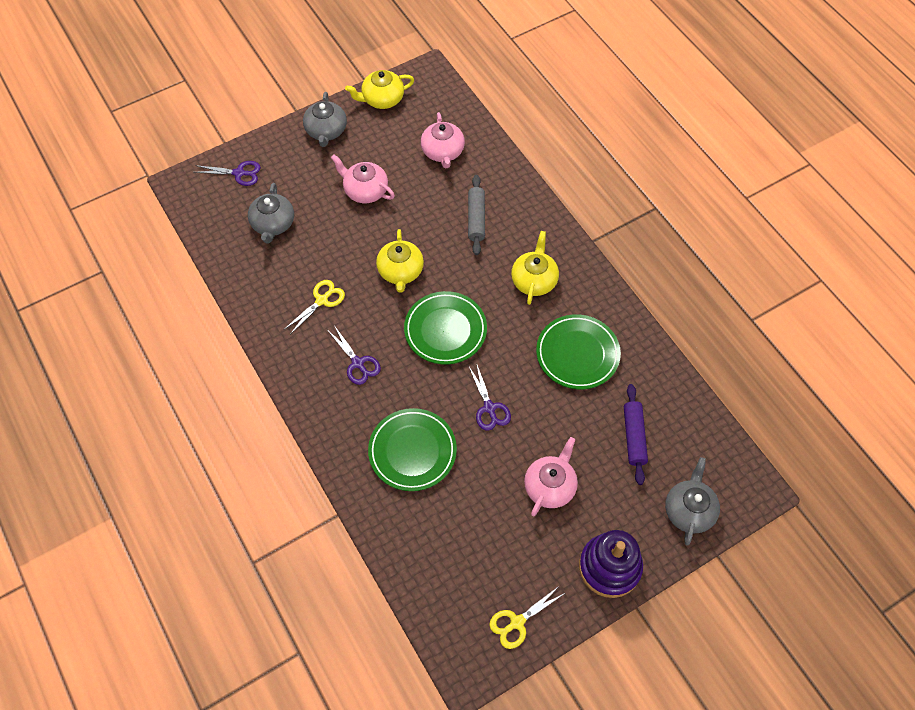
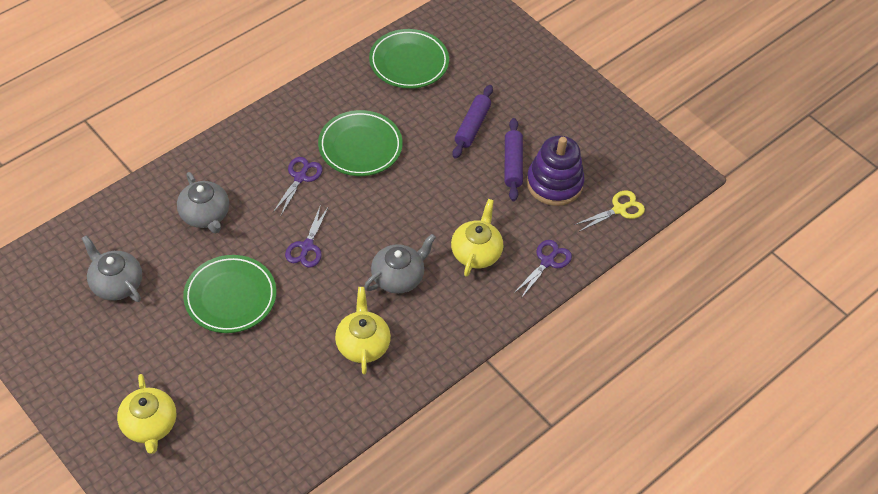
grey rolling pin: [468,175,485,255] = 1 -> none = 0
pink teapot: [331,155,395,203] [421,112,465,168] [524,437,578,516] = 3 -> none = 0
purple rolling pin: [624,384,648,485] = 1 -> [452,85,493,159] [505,118,523,201] = 2
yellow scissors: [285,280,345,333] [489,586,565,649] = 2 -> [574,190,645,232] = 1

